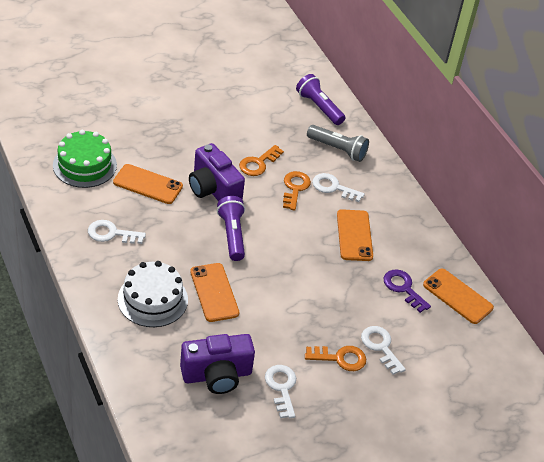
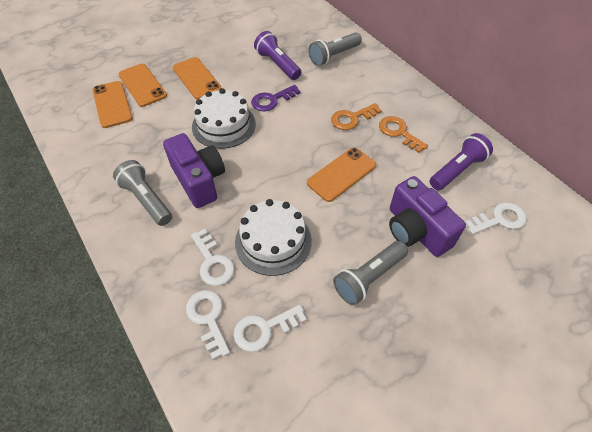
green cake: [53,130,117,188] = 1 -> none = 0
grey flashlight: [307,125,369,162] = 1 -> [113,160,172,226] [308,32,362,66] [333,241,408,305] = 3
orange key: [239,145,284,176] [283,171,311,211] [305,346,366,371] = 3 -> [331,103,382,130] [379,116,428,153] = 2
white cake: [118,261,188,327] = 1 -> [192,88,256,149] [235,199,312,276] = 2

